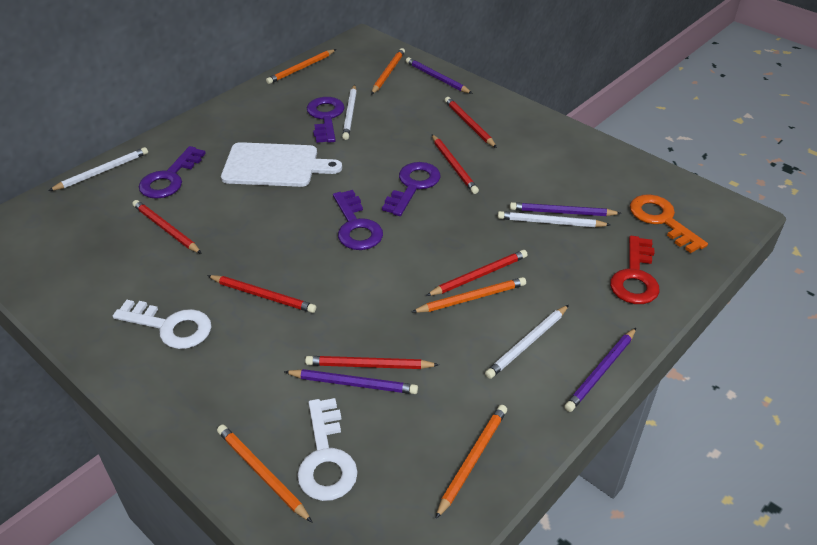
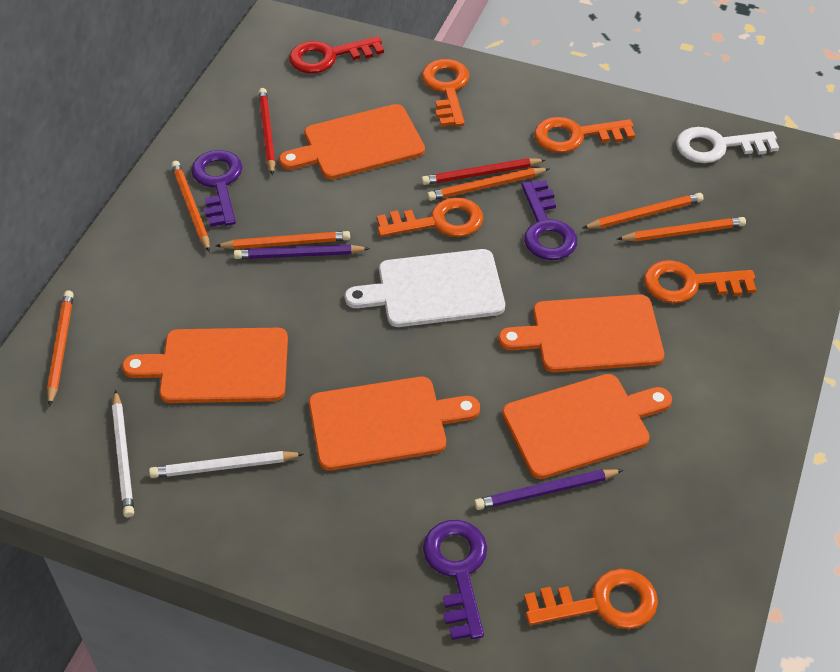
orange cutting board: none = 0 -> [122,328,288,403] [279,104,425,179] [309,377,480,471] [498,295,664,372] [502,374,672,479] = 5
orange key: [630,194,708,253] = 1 -> [377,197,483,237] [422,59,469,127] [524,569,658,629] [534,117,635,153] [644,260,757,303] = 5
orange pencil: [217,425,312,522] [266,49,336,84] [371,48,405,95] [412,277,526,313] [435,405,507,519] = 5 -> [47,290,74,407] [171,161,210,252] [216,231,350,249] [427,168,550,201] [583,193,704,229] [617,217,746,241] = 6
purple key: [139,146,206,199] [307,97,344,143] [333,190,383,250] [382,162,440,216] = 4 -> [191,150,243,227] [423,520,487,640] [521,180,577,260] = 3
purple pencil: [284,369,418,394] [406,57,473,94] [510,202,622,216] [564,328,636,412] = 4 -> [234,245,370,259] [474,469,623,510] = 2
red pencil: [132,200,202,254] [207,275,316,313] [305,356,439,369] [426,250,528,296] [432,134,479,194] [445,97,497,148] = 6 -> [258,88,275,176] [421,158,546,185] = 2
white key: [113,300,211,349] [297,398,358,501] = 2 -> [676,127,779,163] = 1
white pencil: [48,147,148,191] [342,85,357,140] [485,305,569,379] [498,211,611,227] = 4 -> [112,390,134,518] [149,451,304,478] = 2

